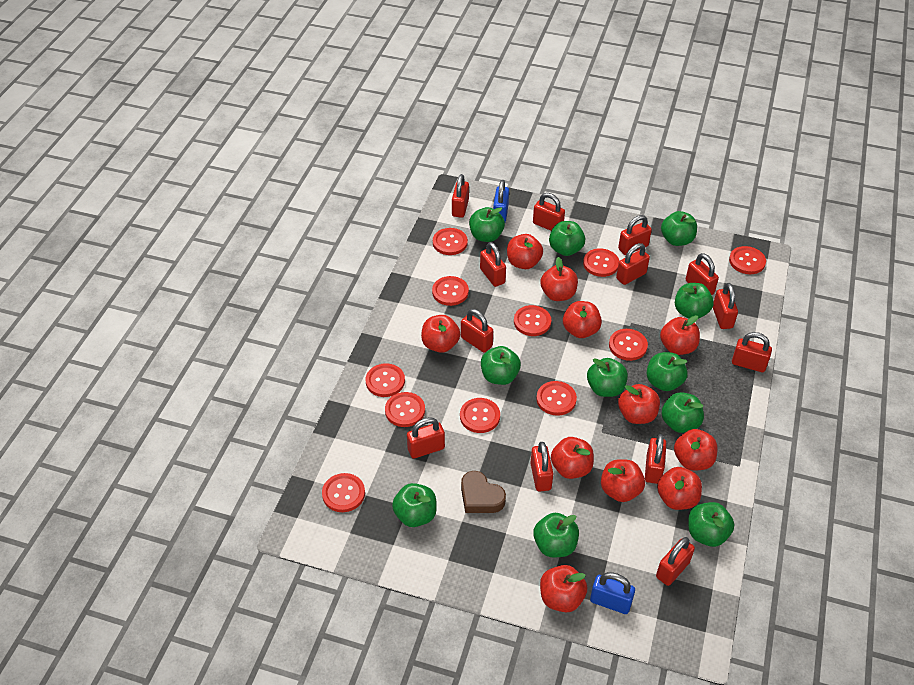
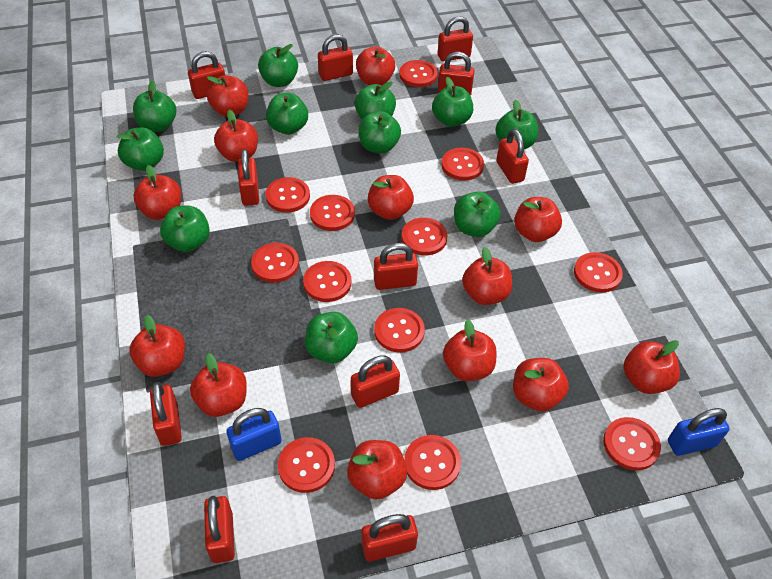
brown heart: [461,471,506,513] = 1 -> none = 0
red apple: [421,315,460,353] [507,234,543,269] [540,257,578,301] [540,565,587,613] [551,437,594,479] [563,301,602,338] [601,459,645,502] [618,384,660,424] [657,467,702,510] [660,315,700,355] [674,429,718,471] = 11 -> [129,315,185,377] [134,165,181,220] [190,353,247,417] [207,75,248,117] [214,110,258,162] [347,440,407,500] [356,46,395,85] [368,175,414,220] [443,319,496,381] [462,247,512,305] [513,358,569,412] [514,197,562,242] [623,340,680,394] = 13
red button: [322,473,365,512] [366,363,405,397] [385,392,425,427] [432,276,469,306] [433,228,468,255] [460,398,500,433] [514,305,551,336] [536,381,577,416] [583,248,619,277] [609,329,648,361] [729,246,766,274] = 11 -> [251,243,299,283] [265,177,310,213] [278,437,335,493] [303,261,352,302] [310,195,355,231] [374,308,425,352] [399,60,438,87] [401,218,448,255] [404,435,461,490] [442,148,484,181] [574,252,623,292] [603,417,661,471] = 12
red padlock: [407,417,445,459] [452,174,469,218] [461,309,493,353] [480,242,506,287] [530,442,553,492] [533,193,565,231] [616,243,650,285] [618,215,652,255] [645,434,666,484] [656,537,695,586] [686,253,719,295] [713,283,738,329] [732,332,772,372] = 13 -> [150,382,182,446] [188,51,225,99] [204,496,235,563] [238,149,259,206] [318,34,353,81] [351,356,400,408] [361,514,418,561] [374,243,418,290] [438,16,473,62] [438,52,474,96] [496,129,529,184] = 11

